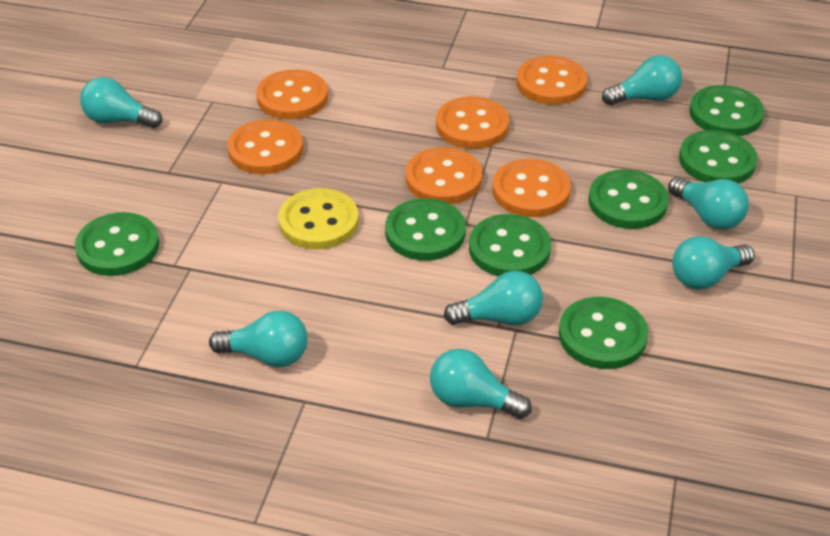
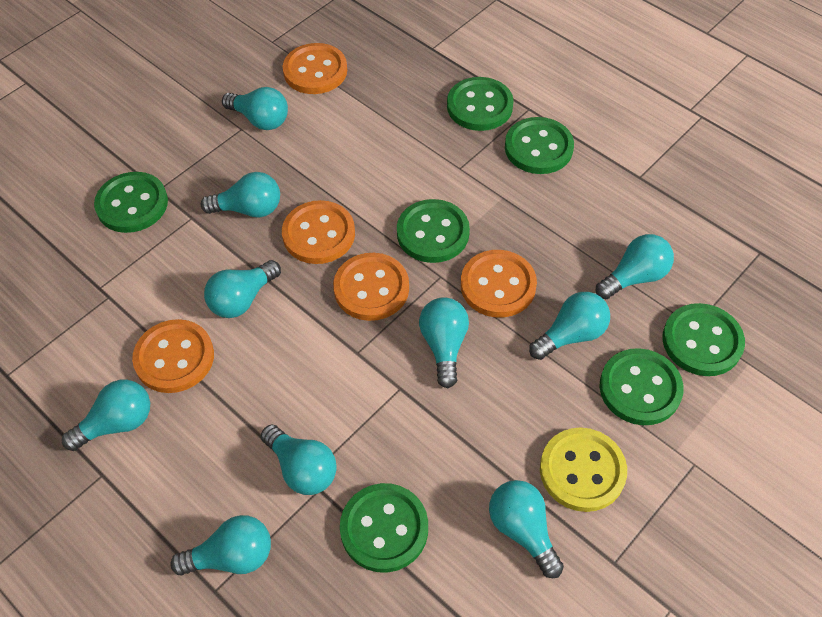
orange button: [227,120,303,174] [256,69,328,120] [406,147,482,204] [436,97,509,149] [493,159,571,217] [516,56,587,105] = 6 -> [132,319,214,393] [282,200,355,264] [283,43,347,94] [333,253,409,321] [461,250,537,318] = 5
turquoise light bulb: [80,77,162,128] [209,311,308,367] [430,349,532,419] [444,271,543,325] [602,55,682,105] [668,177,749,230] [672,236,755,290] = 7 -> [62,380,150,451] [170,515,271,576] [201,172,280,218] [204,260,281,318] [222,87,288,130] [261,424,337,495] [419,297,469,388] [489,480,564,578] [529,292,610,360] [596,234,674,299] = 10

